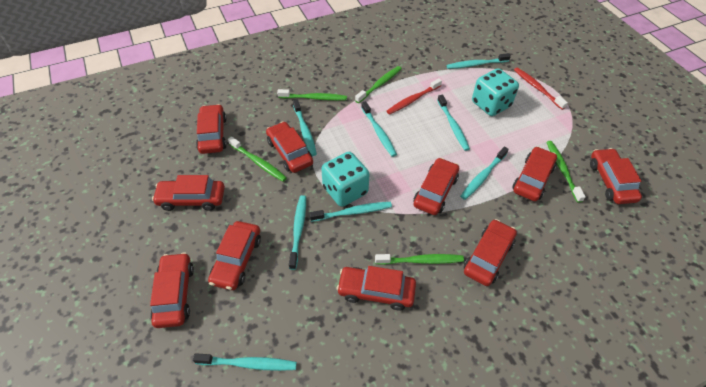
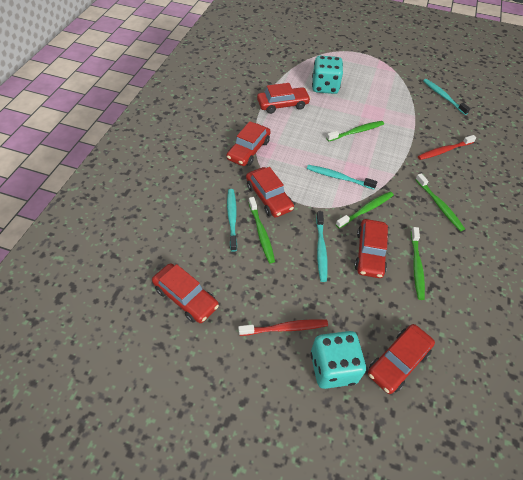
red car: [150,252,194,328] [152,175,225,211] [196,104,227,154] [208,221,261,290] [266,121,313,173] [336,266,416,311] [414,158,459,215] [464,219,517,286] [512,146,557,201] [590,148,642,204] = 10 -> [152,263,219,323] [227,121,271,166] [246,167,294,218] [257,83,311,114] [354,219,388,278] [368,324,435,394] = 6
turquoise toothbrush: [193,353,297,371] [289,195,306,270] [293,99,317,156] [309,202,392,222] [361,101,397,157] [437,95,470,151] [446,53,511,69] [460,147,509,200] = 8 -> [227,189,237,252] [307,165,378,190] [316,211,328,282] [423,79,471,115] = 4

